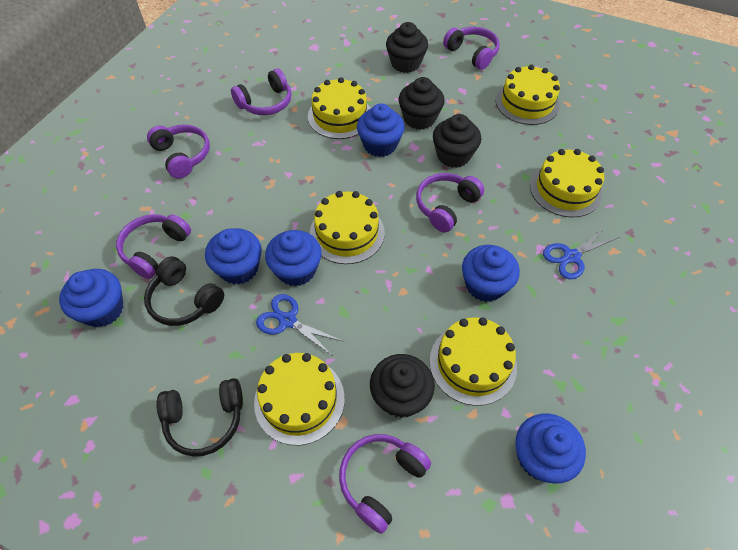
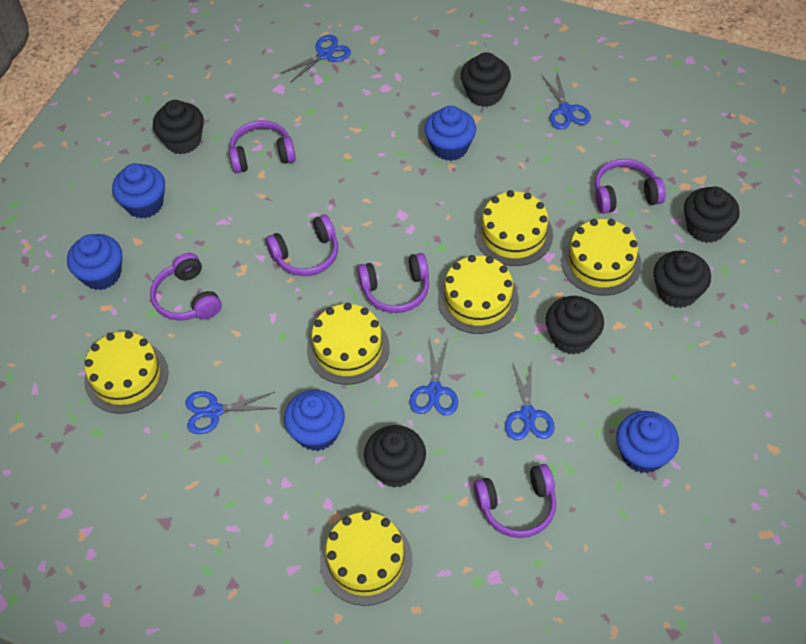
black cupcake: [370,354,435,418] [386,22,428,73] [399,77,445,130] [433,114,481,168] = 4 -> [153,100,204,154] [364,425,426,488] [461,52,511,107] [546,296,604,355] [654,251,711,308] [684,187,740,243] = 6
black headphones: [144,256,224,326] [156,378,243,457] = 2 -> none = 0
blue cupcake: [59,269,123,327] [205,228,262,285] [265,230,321,286] [357,104,405,157] [462,245,520,302] [515,414,586,483] = 6 -> [67,234,122,290] [112,163,165,218] [284,390,345,451] [425,106,476,161] [616,411,679,473] = 5
blue scissors: [256,294,344,356] [543,228,619,279] = 2 -> [185,391,277,434] [280,35,351,83] [410,339,458,415] [505,359,555,440] [542,72,591,130] = 5

